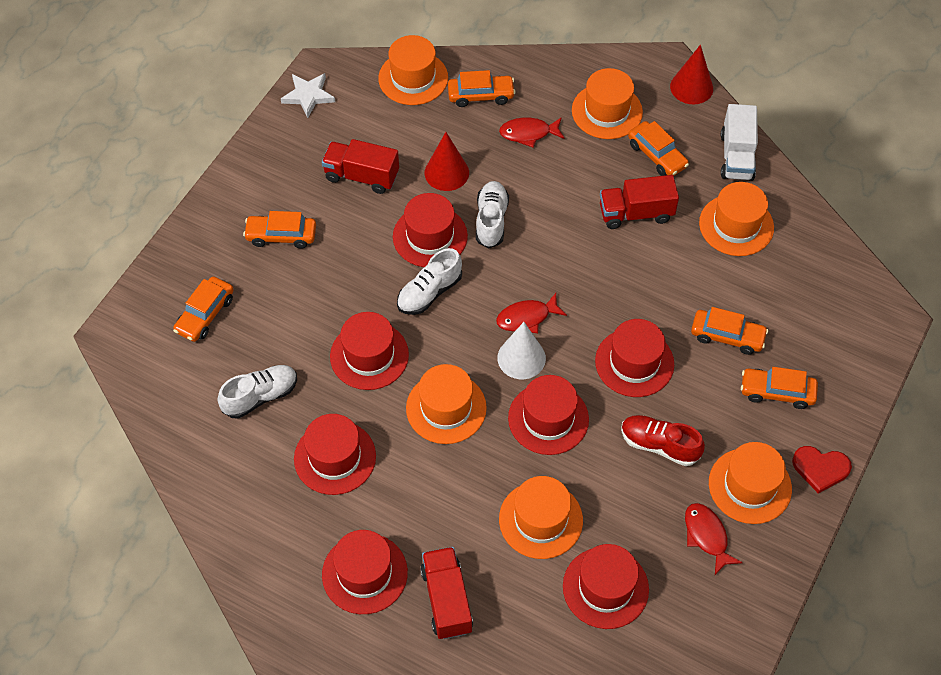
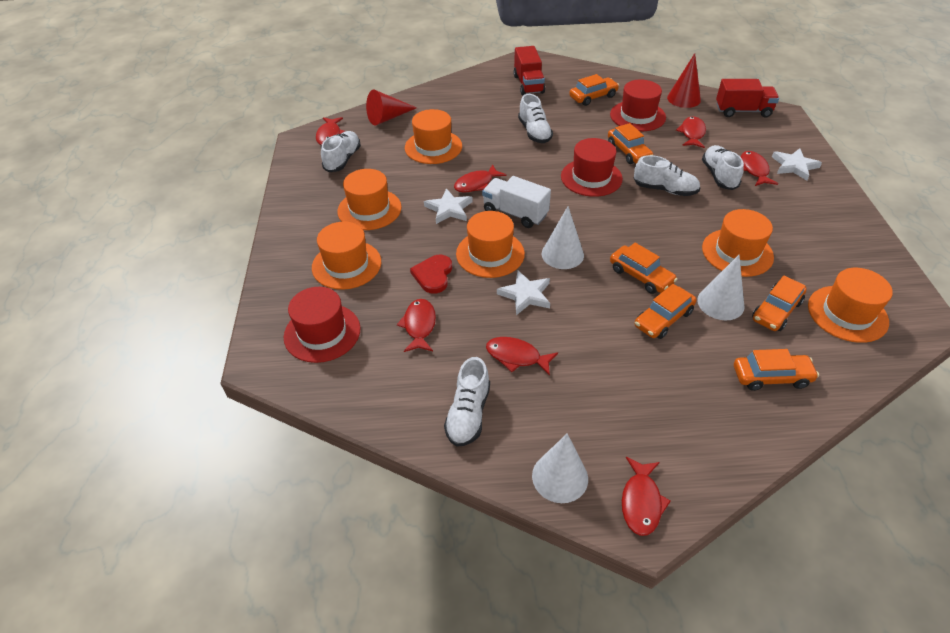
red fish: [496,293,567,333] [499,117,565,147] [685,503,743,575] = 3 -> [316,117,346,145] [397,299,436,352] [454,164,507,192] [486,337,558,376] [622,457,671,536] [676,117,706,148] [741,151,778,186] = 7
red hat: [294,414,376,495] [322,530,408,614] [330,312,409,390] [393,193,468,267] [508,375,589,455] [563,544,649,629] [595,319,674,397] = 7 -> [284,287,361,363] [561,138,623,197] [610,80,666,131] = 3
red shoe: [621,415,705,466] = 1 -> none = 0
red truck: [322,139,399,194] [420,547,473,639] [600,175,679,229] = 3 -> [513,46,545,96] [716,79,779,118] = 2
white cone: [497,322,546,379] = 1 -> [532,433,588,503] [542,206,584,269] [697,255,744,320] = 3
white shoe: [218,365,297,419] [397,248,462,315] [476,181,509,248] = 3 -> [321,131,361,172] [444,357,490,447] [518,94,553,143] [634,155,700,196] [702,145,744,190] = 5
white star: [281,73,335,118] = 1 -> [424,188,473,224] [497,270,550,315] [772,148,822,181] = 3

